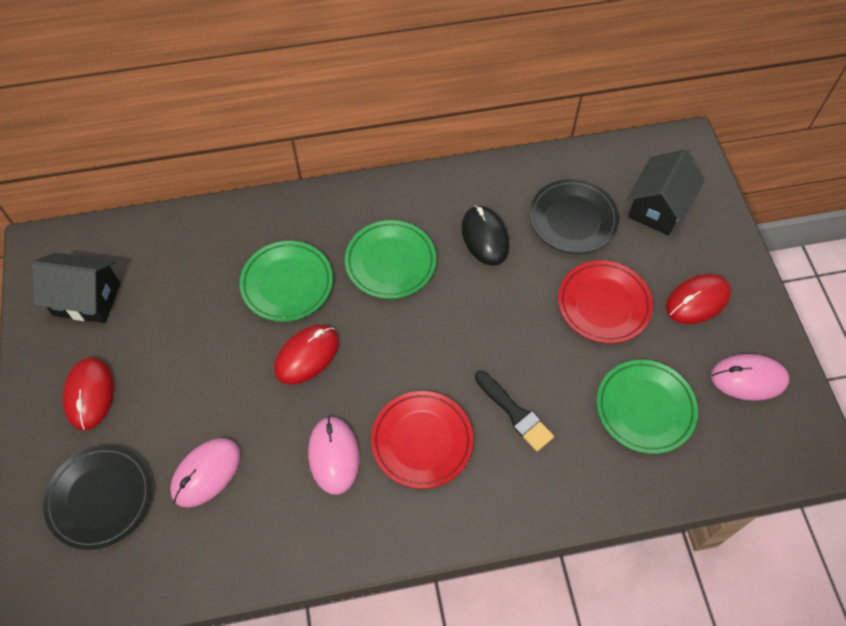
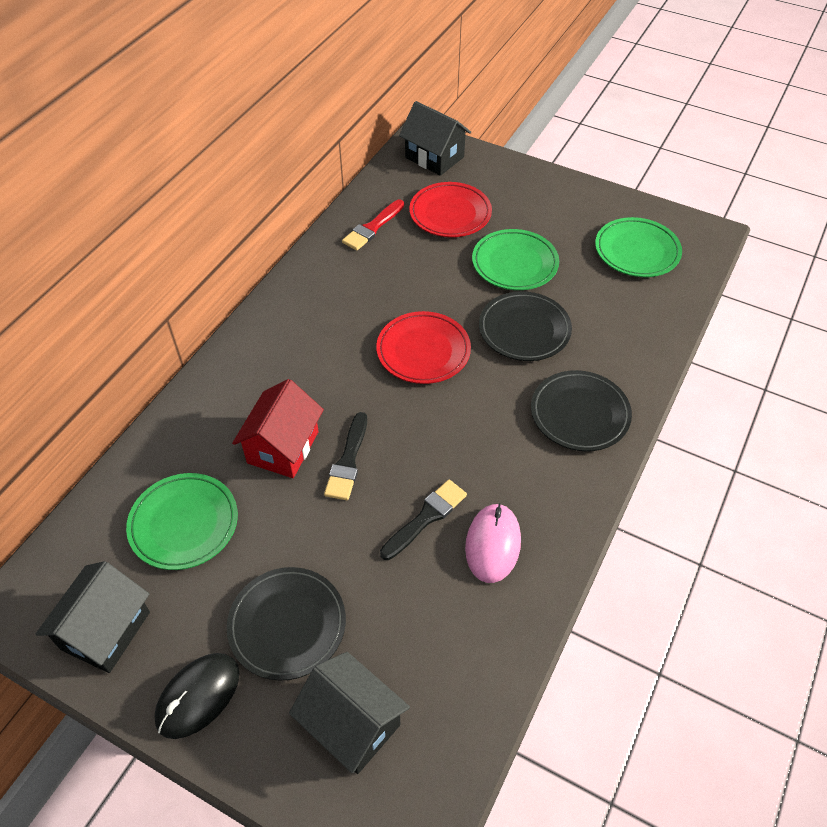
black brush: [475,371,554,451] = 1 -> [324,412,367,500] [380,479,467,560] = 2
black house: [32,253,120,323] [627,150,704,235] = 2 -> [36,561,150,673] [289,652,410,774] [399,101,471,176] = 3
black plate: [43,446,151,550] [530,179,619,254] = 2 -> [227,567,346,681] [479,291,572,361] [531,370,632,451] = 3
pink mouse: [170,438,240,508] [308,416,359,495] [711,354,789,401] = 3 -> [465,503,521,583] = 1
red brush: none = 0 -> [342,200,404,251] = 1
red house: none = 0 -> [232,379,324,478] = 1
red mouse: [62,357,114,430] [274,325,339,385] [666,274,731,324] = 3 -> none = 0

